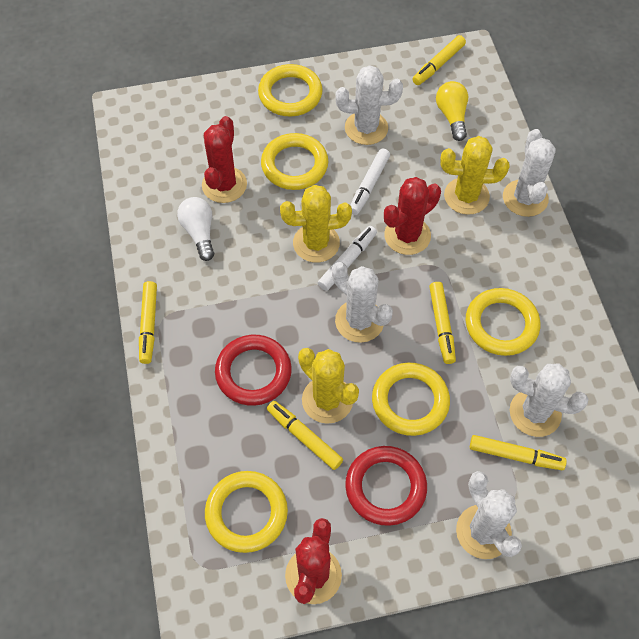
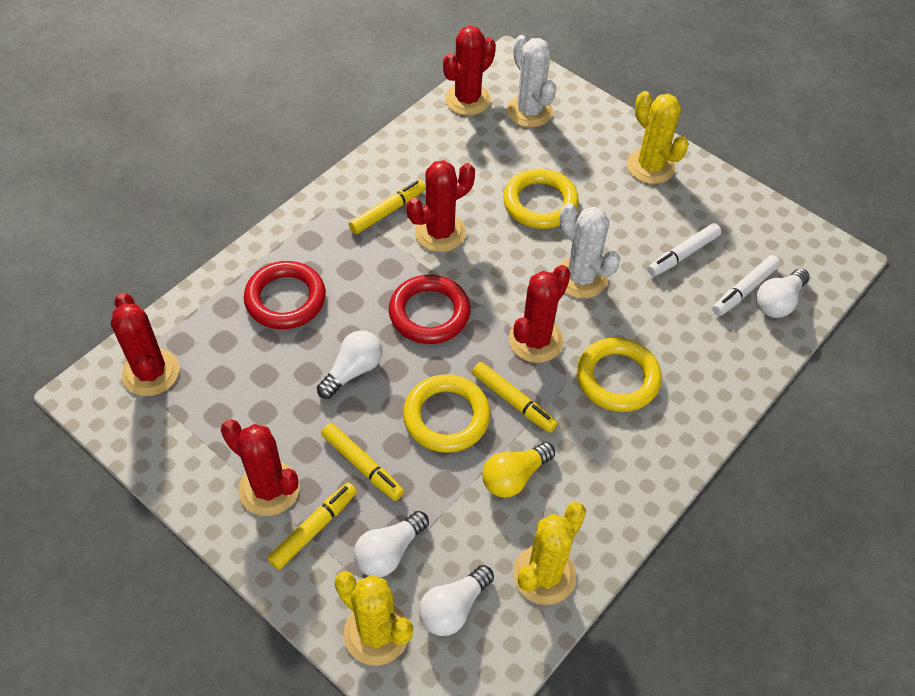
red cactus: [202,116,247,203] [285,518,342,604] [384,177,441,255] = 3 -> [111,293,179,396] [221,419,300,516] [406,160,475,252] [443,26,496,115] [509,265,571,363] = 5
white cactus: [332,262,393,343] [336,65,403,145] [456,471,522,559] [503,129,556,217] [510,363,589,437] = 5 -> [506,35,556,127] [559,203,621,298] = 2
white light bulb: [177,197,214,261] = 1 -> [317,330,382,399] [354,511,429,577] [419,565,494,636] [756,268,810,318] = 4
yellow marker: [139,281,157,364] [267,401,343,470] [412,35,466,85] [429,282,456,364] [470,435,567,470] = 5 -> [268,482,357,570] [321,423,404,501] [349,180,426,234] [472,362,558,433] = 4
yellow ring: [205,471,288,553] [258,64,323,116] [261,133,328,190] [372,363,450,436] [466,288,540,356] = 5 -> [403,374,491,453] [503,169,579,229] [577,337,662,412] = 3

